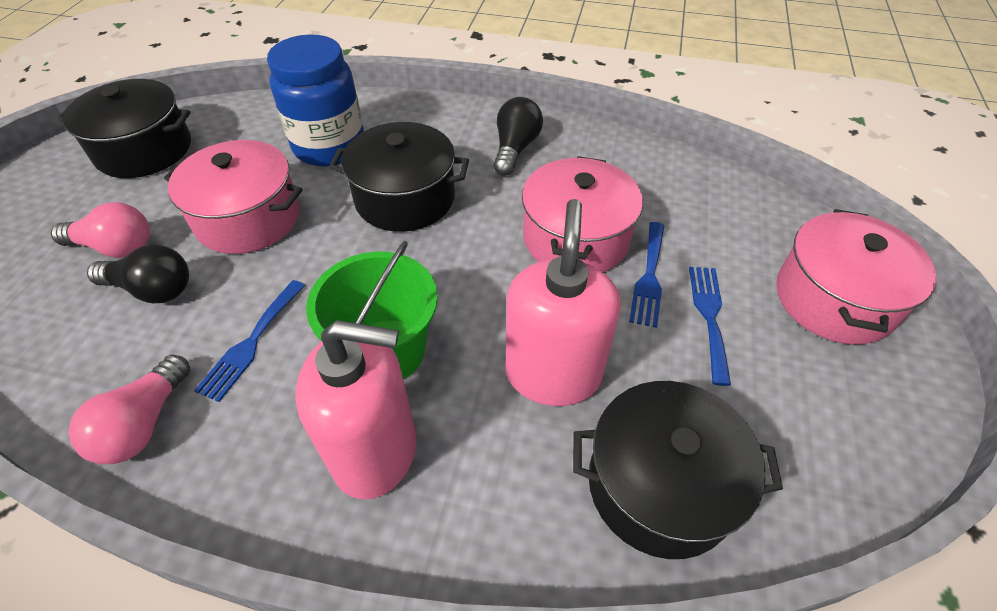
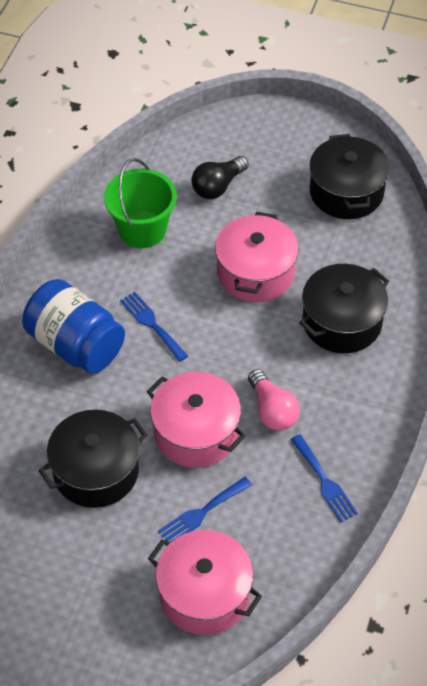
black light bulb: [87,245,189,303] [493,97,543,176] = 2 -> [191,156,249,199] = 1
pink light bulb: [51,202,150,258] [68,355,190,464] = 2 -> [248,369,300,431] = 1
pink soap dispenser: [295,320,417,499] [506,199,621,406] = 2 -> none = 0

